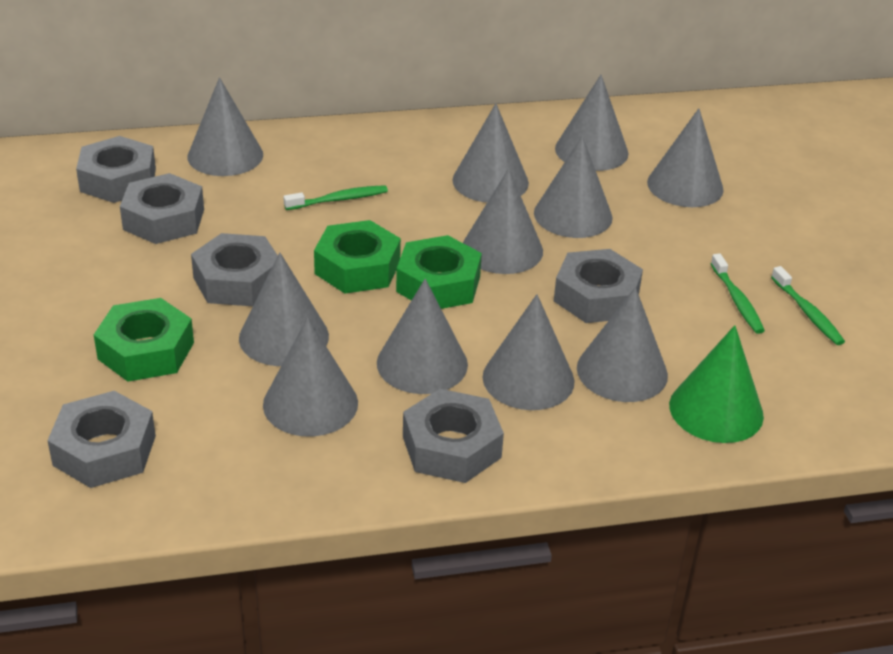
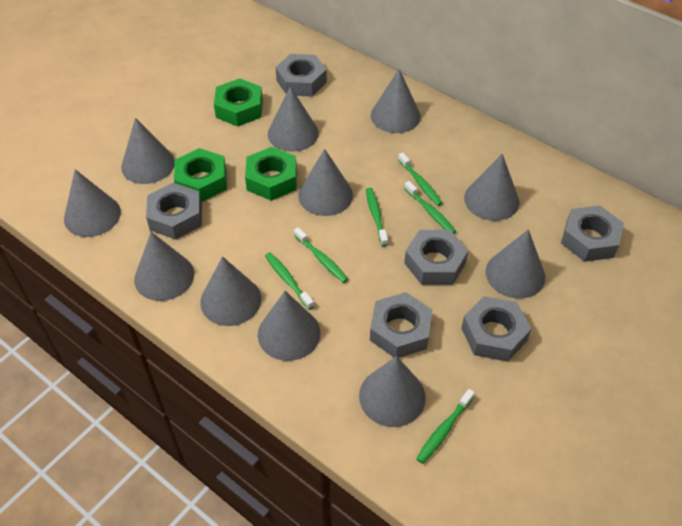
green cone: [669,325,764,443] = 1 -> none = 0
green toothbrush: [284,185,388,210] [711,253,765,334] [771,266,845,345] = 3 -> [265,252,314,310] [294,227,348,283] [366,188,388,246] [398,153,442,206] [404,181,456,233] [416,389,475,464] = 6

